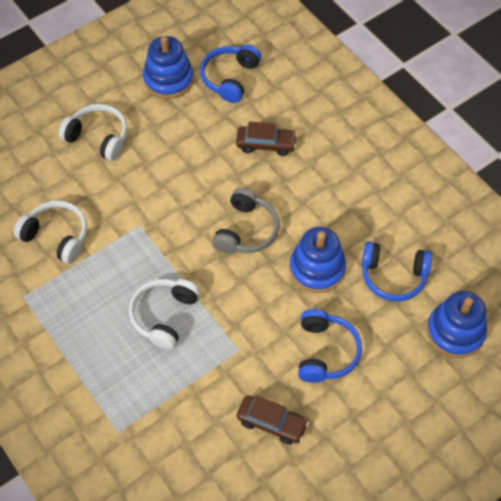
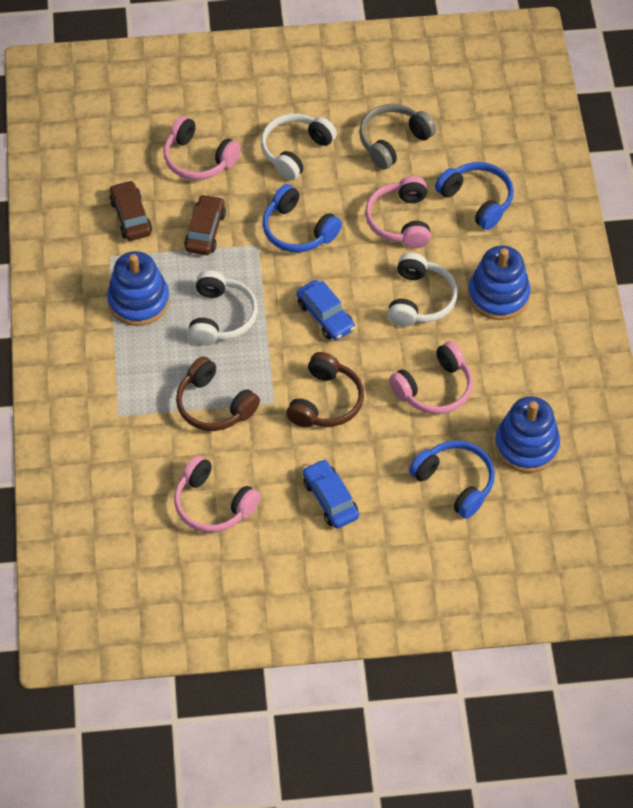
blue car: none = 0 -> [297,280,355,340] [303,459,359,528] = 2
brown headphones: none = 0 -> [176,356,260,431] [286,352,364,428] = 2
pink headphones: none = 0 -> [164,116,241,180] [174,455,261,533] [365,176,431,248] [389,341,473,414] = 4

